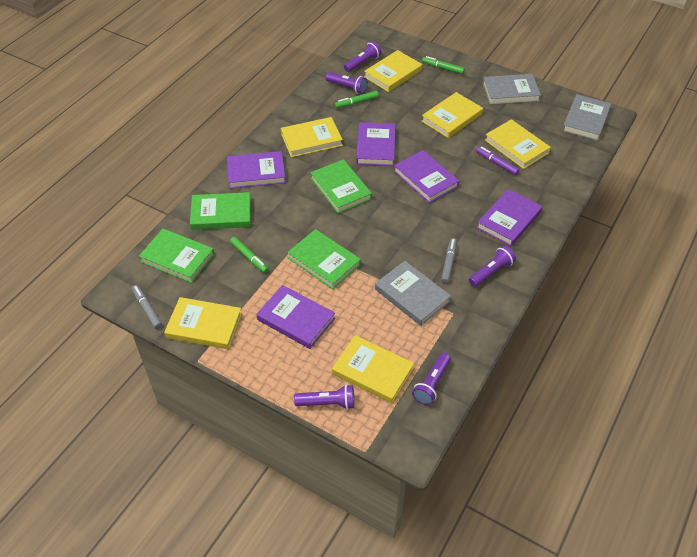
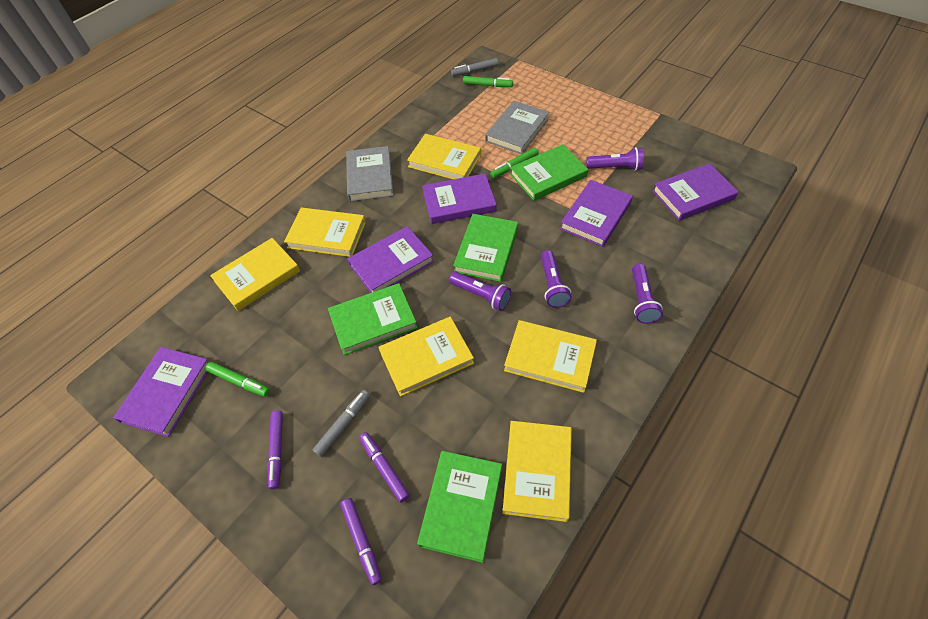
grey book: [375,261,451,326] [483,74,541,105] [562,94,611,141] = 3 -> [346,146,393,201] [485,101,549,154] = 2
purple flashlight: [294,385,354,409] [325,72,368,94] [344,41,381,72] [412,353,451,405] [469,246,516,287] = 5 -> [449,271,511,311] [540,250,572,308] [586,147,644,171] [632,264,663,324] = 4
purple marker: [476,146,520,175] = 1 -> [267,410,283,490] [340,498,382,585] [359,432,410,503] = 3

